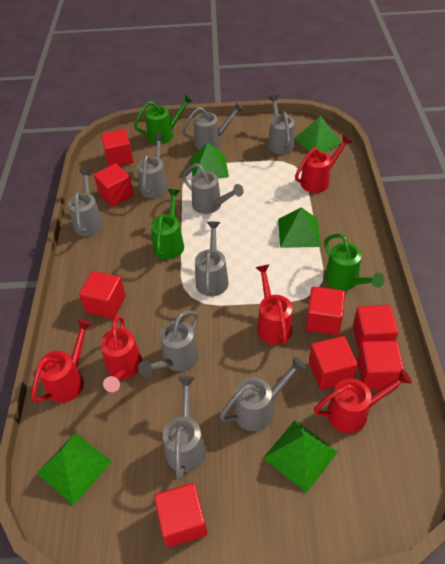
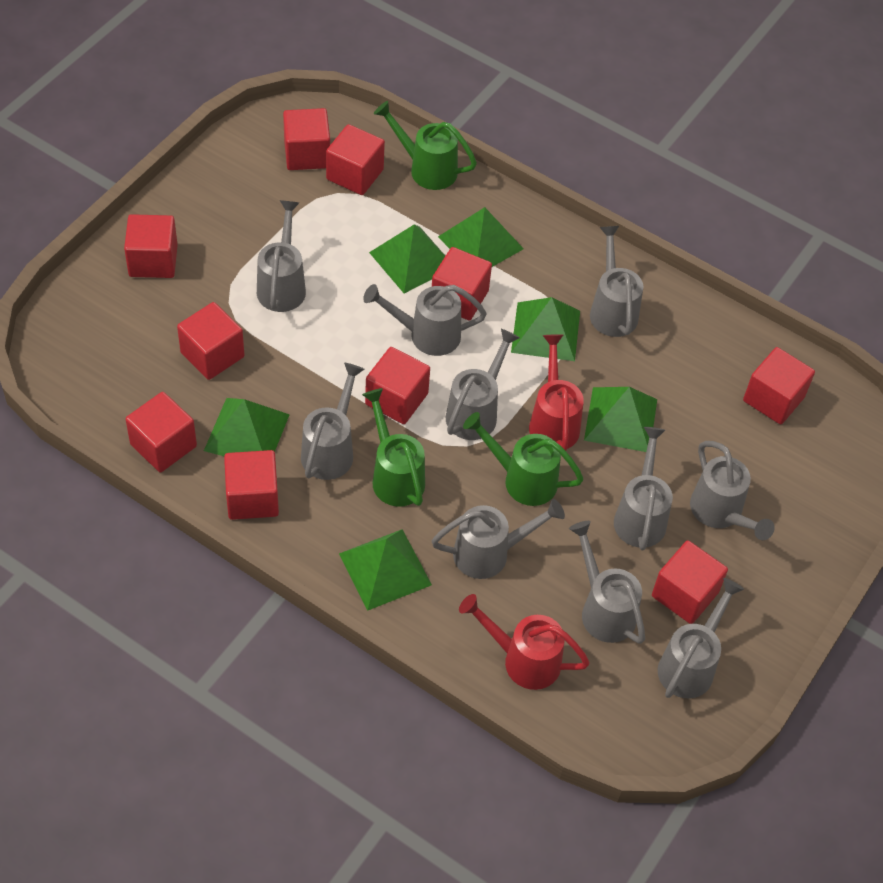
green pyramid: [36,433,112,506] [190,142,229,178] [263,420,338,493] [278,207,321,248] [295,116,342,152] = 5 -> [204,398,290,456] [339,529,432,611] [369,224,445,293] [438,207,524,267] [511,297,580,361] [584,387,657,452] = 6
grey watering can: [68,169,104,236] [137,134,168,198] [138,311,199,377] [163,376,206,481] [182,102,244,150] [182,163,244,214] [195,222,229,296] [220,356,306,431] [268,95,295,154] = 9 -> [257,200,306,312] [301,363,364,480] [363,284,487,356] [432,499,565,579] [446,329,520,440] [569,521,645,644] [590,226,643,337] [614,427,673,550] [658,578,744,698] [690,441,775,540] = 10
red cube: [79,271,126,319] [94,163,134,207] [101,129,134,166] [154,483,207,547] [306,287,345,335] [309,336,358,390] [353,305,398,351] [357,341,404,389] = 8 -> [124,214,178,278] [125,392,197,472] [177,302,244,380] [224,450,279,520] [283,108,330,170] [326,124,385,195] [365,347,430,424] [432,247,492,320] [652,540,728,624] [743,347,815,424] = 10
red watering can: [32,319,92,403] [100,316,143,392] [256,264,292,345] [295,135,352,193] [314,369,412,433] = 5 -> [459,594,590,690] [529,334,584,451] = 2

